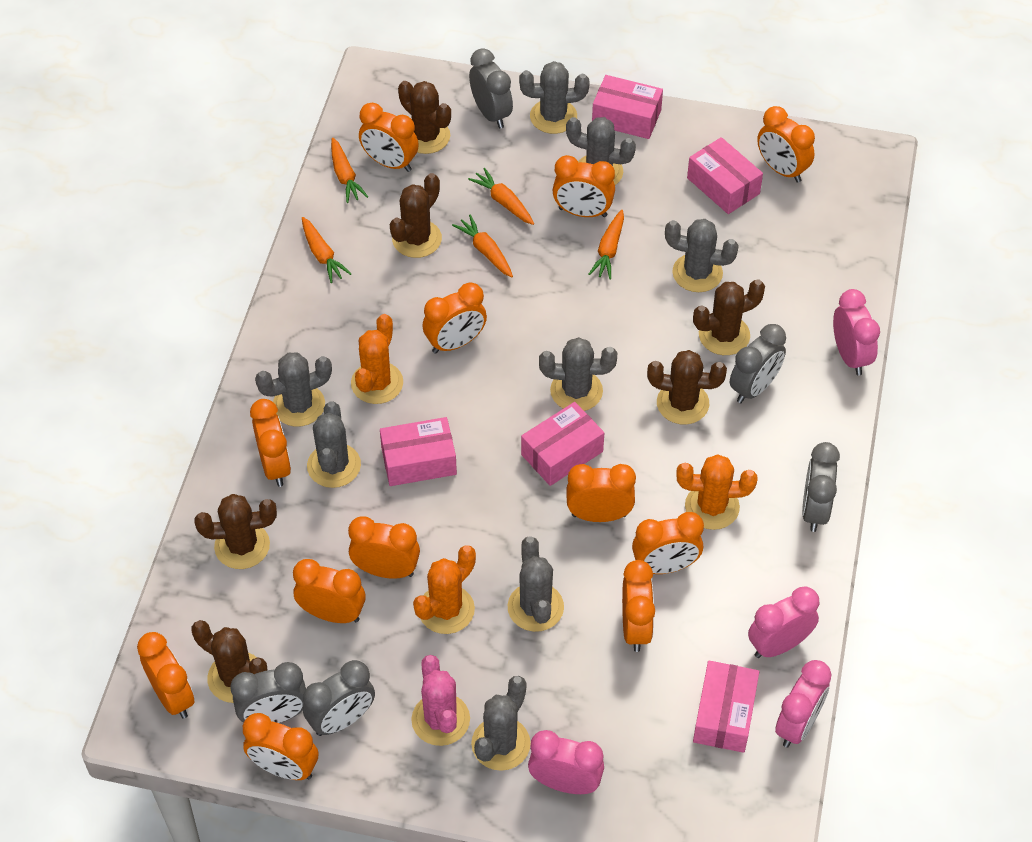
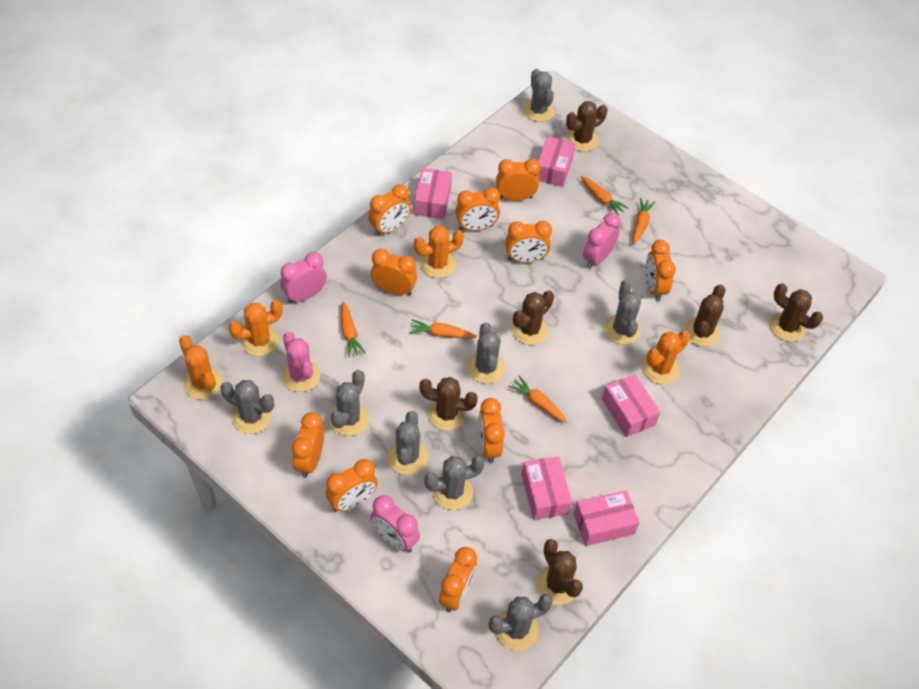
grey clock: [230,662,306,723] [303,660,375,736] [469,48,513,129] [730,324,786,403] [802,442,840,532] = 5 -> none = 0
orange cactus: [351,314,403,404] [413,545,476,634] [676,454,758,530] = 3 -> [179,335,223,400] [229,300,283,356] [414,226,464,278] [642,331,690,384] = 4
orange clock: [137,632,194,719] [243,713,318,780] [250,399,291,487] [293,559,366,623] [348,517,420,579] [359,103,419,172] [423,283,487,354] [553,155,615,217] [566,464,636,522] [622,560,655,652] [632,512,704,574] [757,106,815,183] = 12 -> [292,412,324,478] [325,459,378,512] [368,184,411,236] [371,249,417,296] [439,547,477,612] [456,187,500,231] [478,398,505,463] [496,159,541,201] [506,221,552,263] [645,240,676,301] = 10
pink clock: [528,730,604,794] [748,586,819,658] [775,660,832,748] [833,289,880,375] = 4 -> [280,252,327,304] [371,495,420,553] [583,213,621,269] = 3

